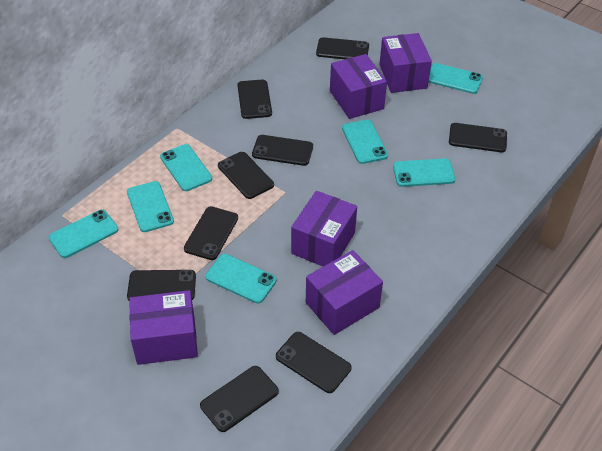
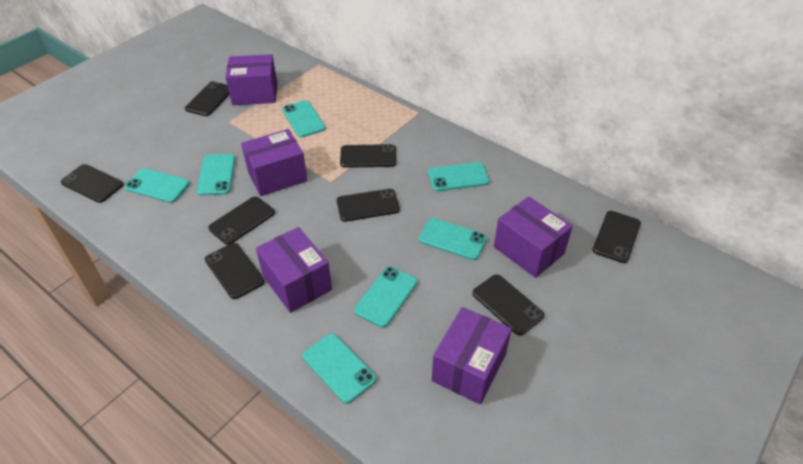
black phone: [127,270,196,300] [184,206,238,260] [200,366,279,432] [218,152,274,199] [237,80,272,119] [252,135,313,166] [276,332,352,393] [316,37,369,59] [449,123,507,152] = 9 -> [61,164,123,203] [185,81,230,116] [205,243,265,299] [208,196,275,245] [336,189,400,222] [340,144,396,168] [472,274,545,336] [593,211,641,263] = 8

